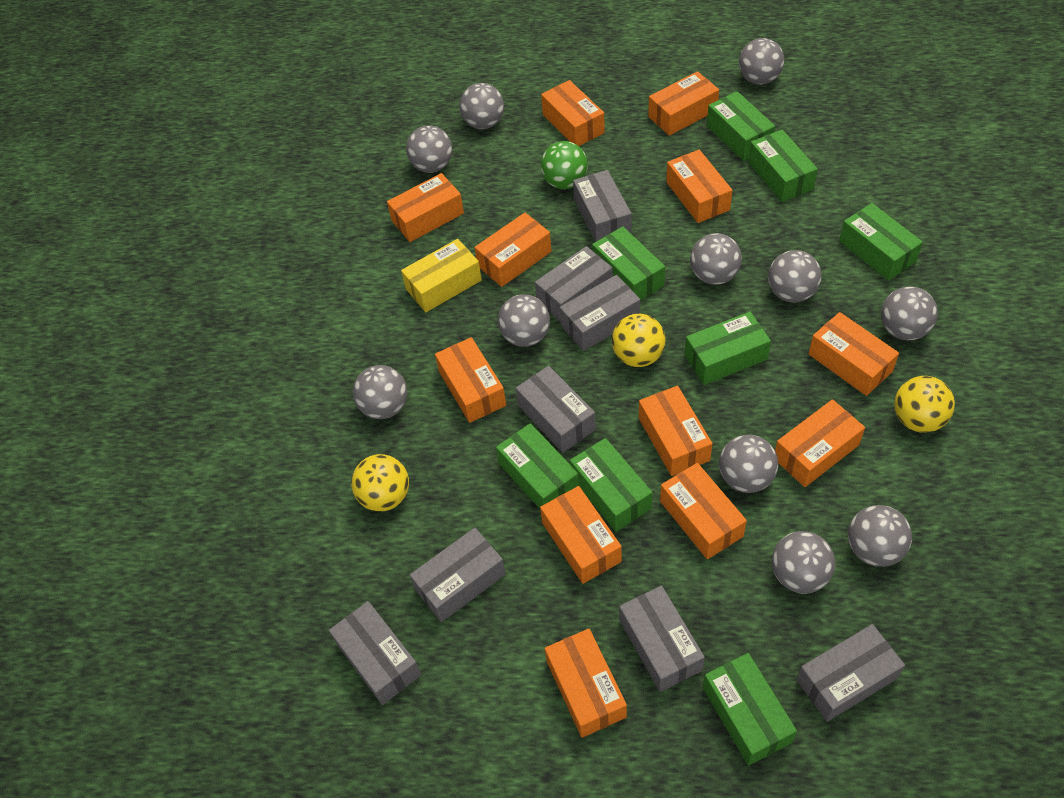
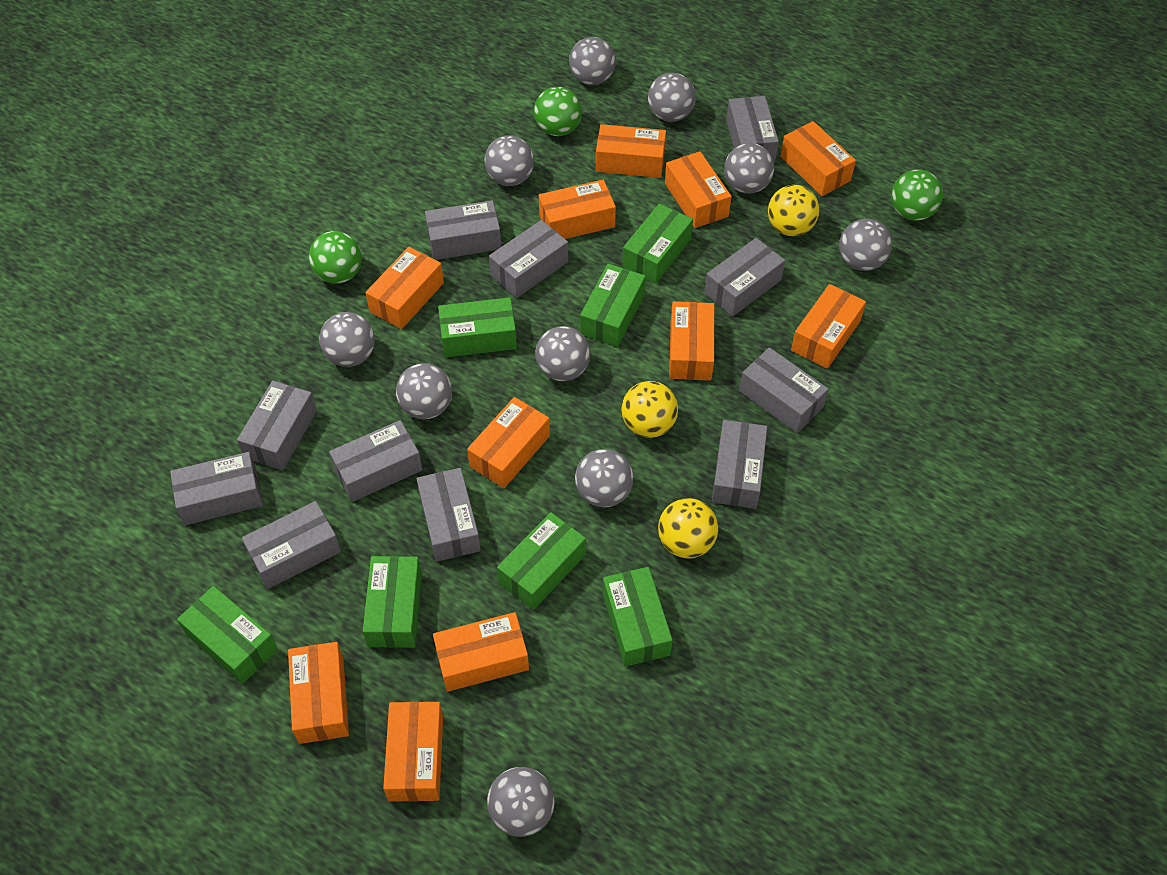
green ball: [541,141,588,189] = 1 -> [309,231,362,284] [534,87,582,136] [891,169,943,221] = 3
green box: [496,423,579,509] [570,438,652,532] [592,226,665,300] [685,312,771,385] [703,653,797,766] [707,91,775,161] [748,129,818,202] [839,203,923,281] = 8 -> [177,586,278,684] [363,556,422,648] [438,297,517,357] [497,512,586,610] [580,264,646,347] [603,567,673,667] [622,203,693,283] = 7
grey ball: [353,365,408,419] [406,125,452,173] [459,83,504,129] [498,294,550,347] [690,233,742,285] [719,435,778,493] [739,38,784,85] [768,250,822,302] [772,531,835,594] [848,505,912,567] [881,287,938,341] = 11 -> [319,312,375,367] [396,363,452,419] [484,135,534,186] [487,767,555,837] [535,326,590,381] [569,37,616,85] [575,449,634,507] [648,73,696,122] [724,143,774,194] [839,219,892,271] = 10
grey box: [329,601,421,705] [410,528,506,622] [516,366,596,453] [535,246,613,322] [559,275,640,351] [573,170,632,242] [619,586,705,692] [796,624,905,722] = 8 -> [170,452,263,525] [237,381,317,470] [242,501,341,589] [329,420,422,502] [417,468,481,562] [425,200,501,260] [489,220,568,298] [704,238,785,316] [712,420,767,509] [726,96,779,162] [739,347,828,433] = 11
orange box: [387,173,464,242] [435,337,506,423] [474,213,551,287] [540,486,622,584] [541,80,605,146] [545,629,627,738] [639,386,713,476] [648,71,719,136] [660,463,747,559] [666,150,732,223] [775,399,865,487] [809,312,899,396] = 12 -> [288,642,349,744] [365,247,444,329] [383,701,443,802] [433,612,529,692] [467,397,550,488] [539,180,616,239] [596,124,666,178] [665,151,731,228] [669,301,714,381] [780,121,856,196] [791,284,866,369] = 11
yellow box: [401,239,482,312] = 1 -> none = 0

